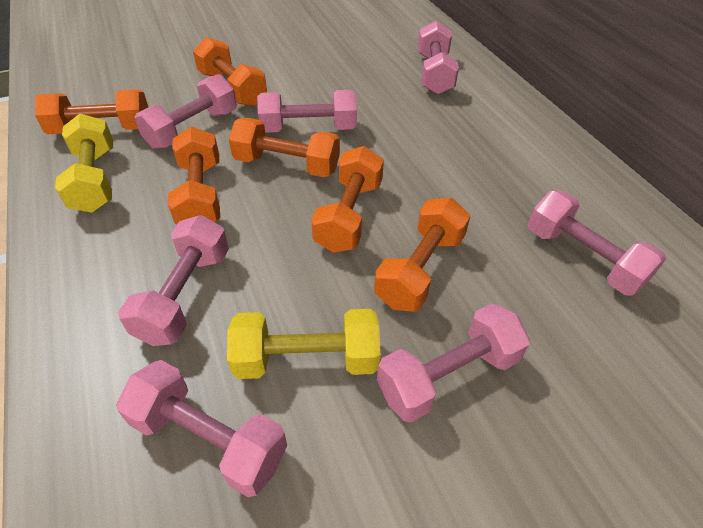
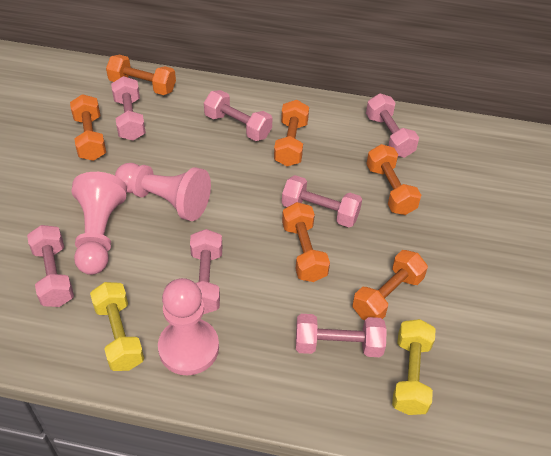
pink pawn: none = 0 -> [72,172,127,275] [115,163,211,221] [158,278,219,376] = 3

